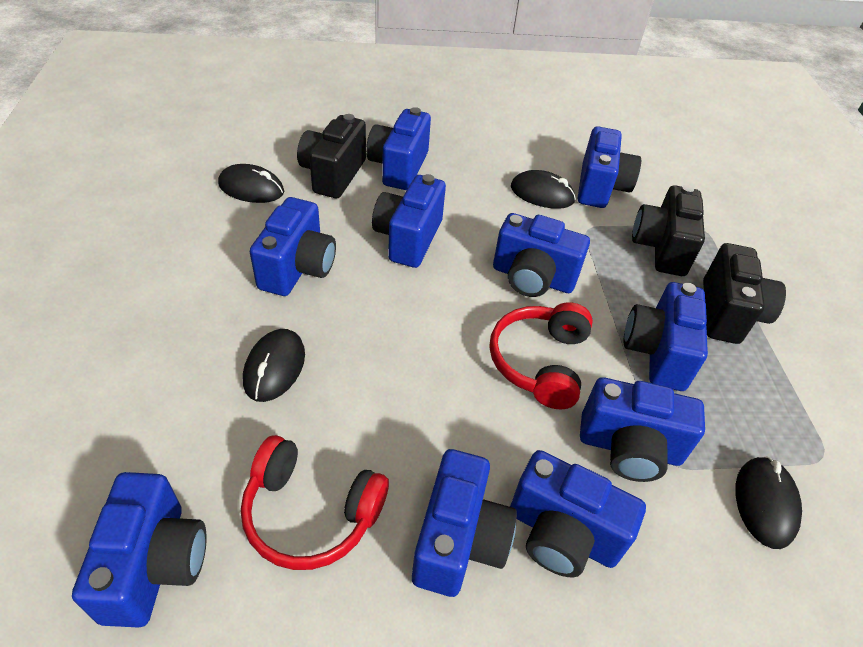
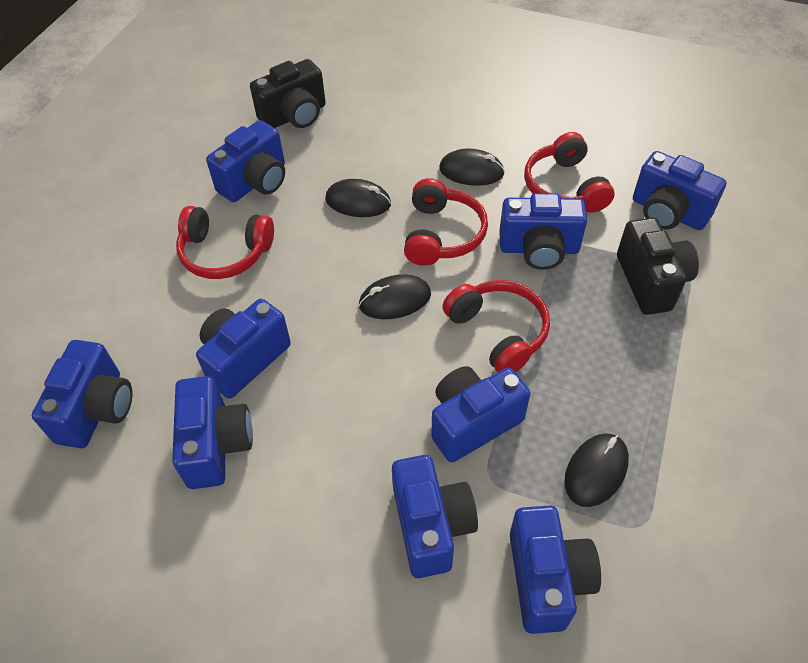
black camera: [297,114,366,198] [632,185,705,276] [703,243,786,344] = 3 -> [250,59,326,128] [617,218,699,315] = 2
blue camera: [72,472,207,627] [250,197,336,296] [366,107,431,190] [372,174,446,268] [412,449,517,597] [493,213,590,297] [510,450,646,577] [578,126,641,208] [580,377,705,482] [624,282,708,391] = 10 -> [32,340,132,448] [172,376,253,489] [196,299,291,399] [206,120,285,202] [392,455,478,578] [431,366,530,463] [499,193,587,270] [510,505,601,634] [633,151,726,230] = 9
red headphones: [241,435,389,570] [490,302,593,409] = 2 -> [176,206,274,279] [404,178,488,266] [442,280,550,373] [524,132,615,213] = 4

